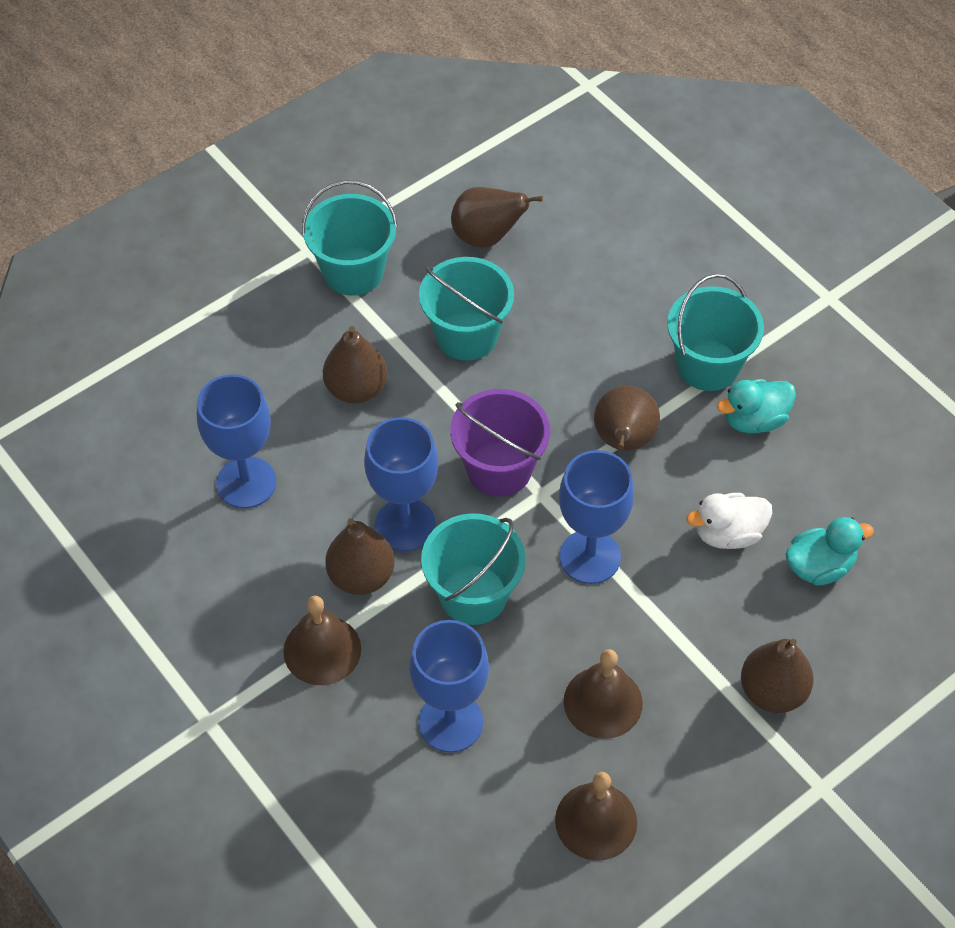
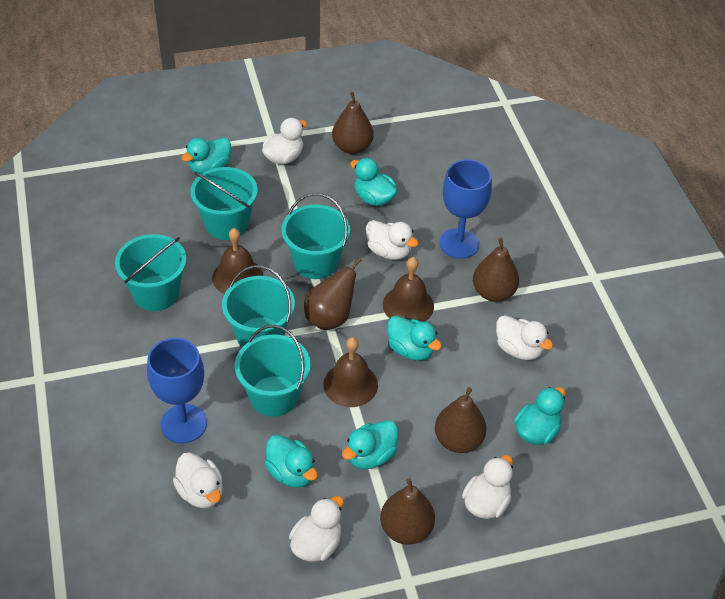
blue goblet: [197,374,277,508] [364,417,438,551] [409,620,489,753] [559,450,634,584] = 4 -> [147,338,207,443] [439,159,492,259] = 2
purple bucket: [450,389,550,497] = 1 -> none = 0
turquoise bucket: [302,180,398,296] [419,257,514,361] [421,513,526,625] [667,274,764,391] = 4 -> [115,234,187,311] [190,167,258,240] [222,265,295,348] [235,325,311,417] [282,193,350,279] = 5
turquoise duck: [717,379,796,433] [785,517,874,586] = 2 -> [181,137,231,174] [264,435,318,488] [342,420,398,469] [350,158,397,206] [387,315,442,361] [514,387,566,445] = 6
white duck: [687,493,772,549] = 1 -> [173,452,223,508] [262,118,307,165] [289,496,344,562] [366,220,418,260] [462,455,513,519] [496,315,553,360] = 6

